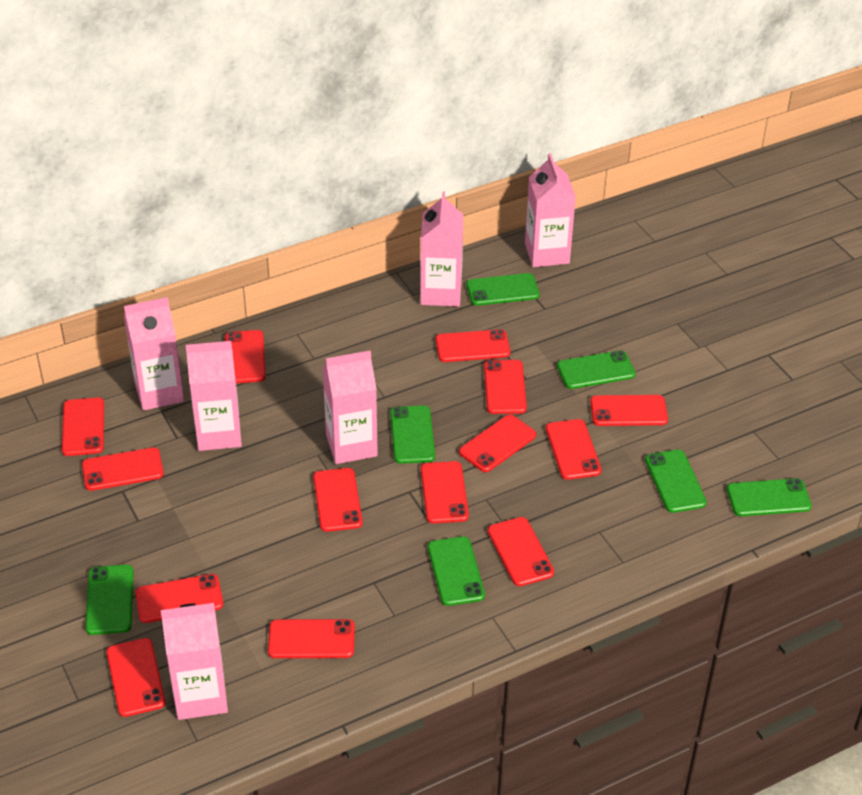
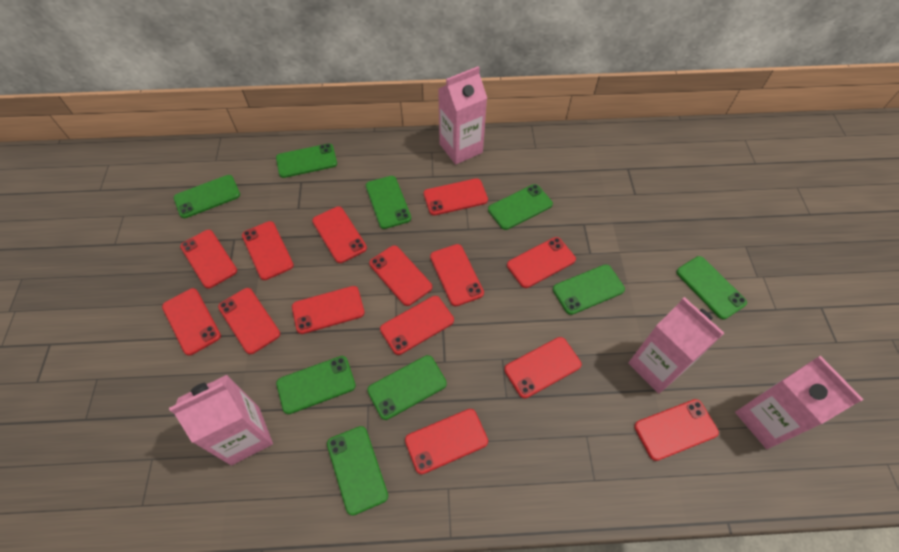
green phone: [85,565,134,635] [390,405,435,464] [428,536,485,606] [466,273,540,306] [557,350,636,389] [645,450,707,513] [727,478,812,516] = 7 -> [174,175,240,218] [276,143,337,178] [276,356,356,414] [327,426,388,516] [366,176,411,229] [367,355,447,420] [488,184,553,230] [553,264,625,315] [677,256,747,320] = 9
pink carton: [124,297,184,411] [161,603,228,720] [186,341,242,451] [323,351,378,464] [420,191,463,307] [525,153,576,267] = 6 -> [169,375,273,465] [438,66,487,165] [628,297,724,394] [735,356,864,449] = 4

